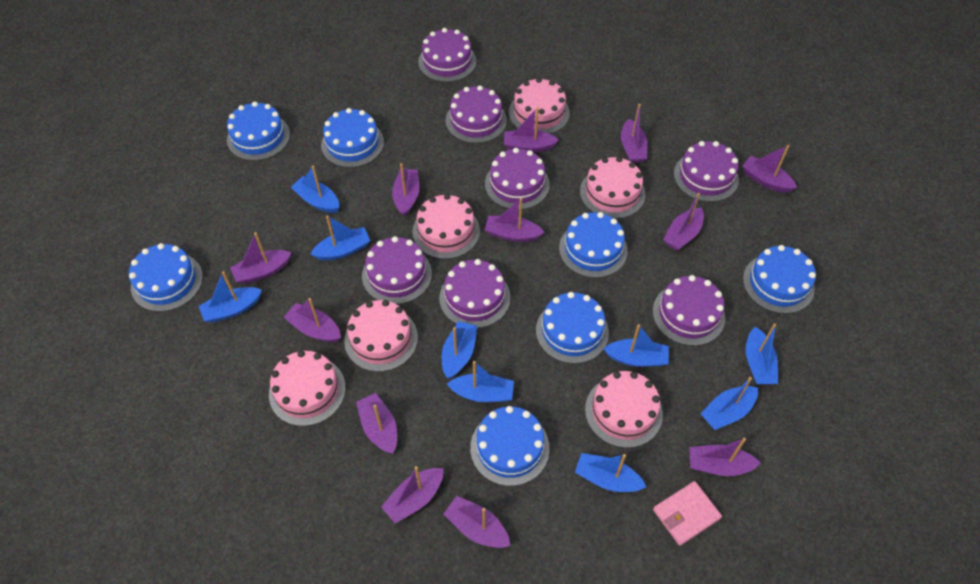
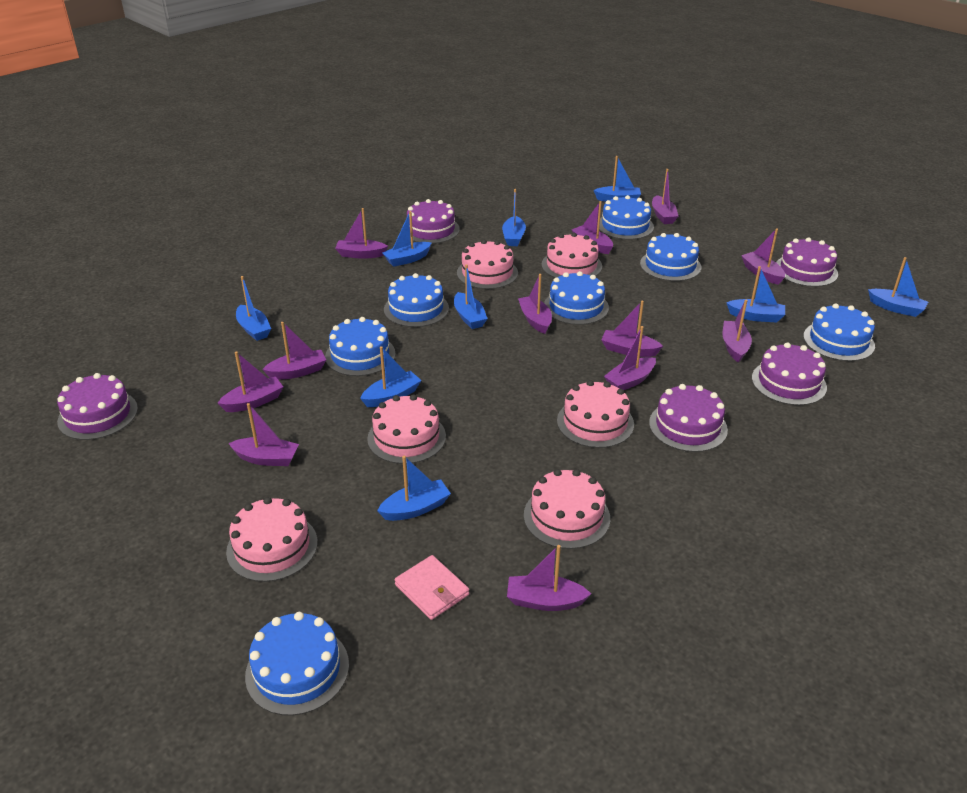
purple cake: [362,236,432,304] [418,28,476,82] [439,259,510,328] [446,86,507,143] [485,148,550,210] [653,275,725,346] [674,141,739,202] = 7 -> [57,373,138,440] [407,199,460,244] [649,384,728,452] [752,342,827,405] [776,237,838,287] = 5

